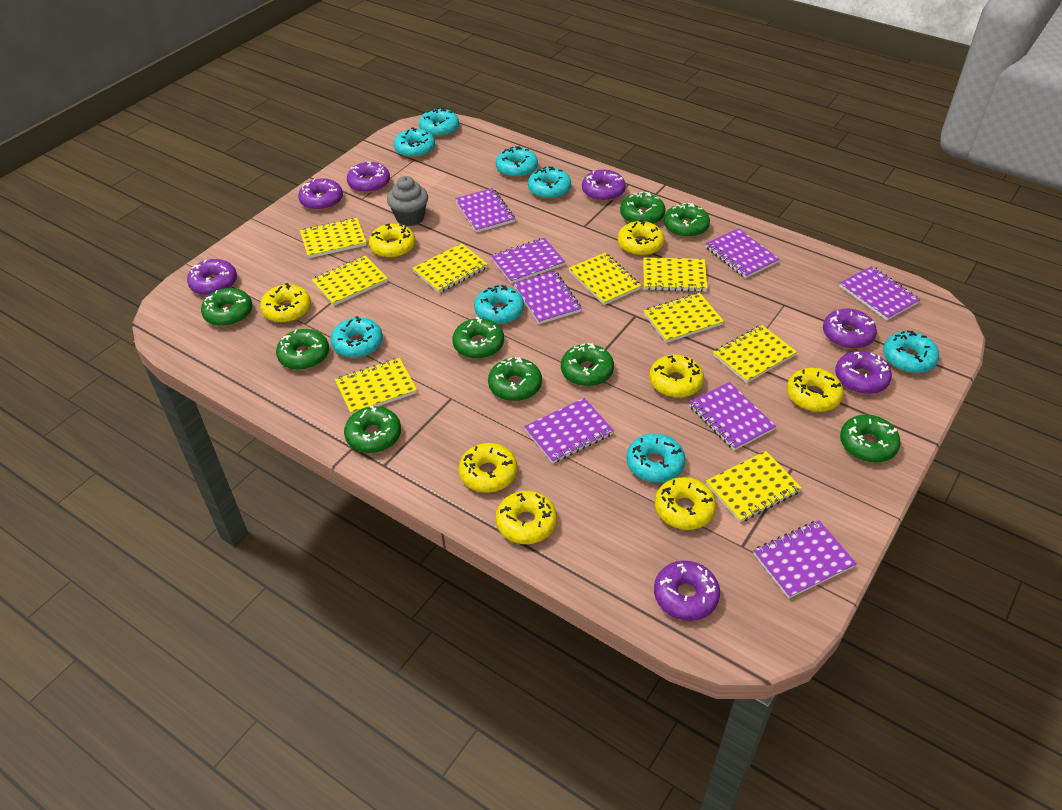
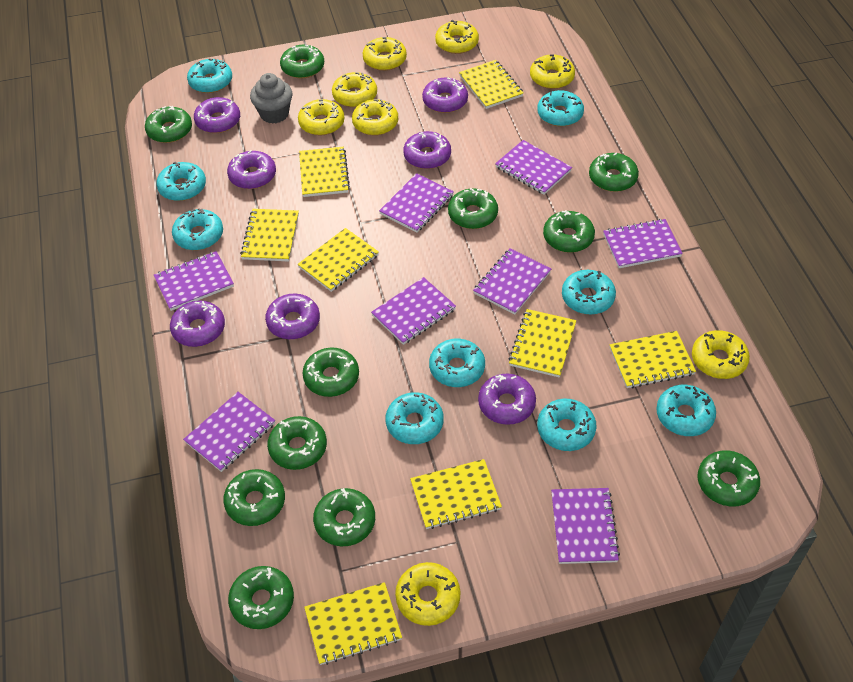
green donut: [201,288,252,326] [276,329,329,370] [344,405,401,453] [452,317,504,359] [488,357,542,401] [561,343,614,386] [620,192,666,224] [664,203,710,238] [840,415,901,463] = 9 -> [145,106,192,143] [223,469,285,526] [228,566,294,629] [267,416,327,470] [280,44,324,78] [303,348,359,397] [313,488,375,546] [448,188,498,229] [543,210,595,253] [589,152,639,192] [697,450,760,507] = 11
turquoise donut: [330,316,383,358] [394,127,435,158] [419,108,459,137] [474,285,524,324] [496,146,538,178] [528,166,571,199] [626,434,685,483] [883,331,939,373] = 8 -> [156,161,206,201] [172,209,223,250] [187,59,232,93] [385,392,444,444] [429,339,485,387] [537,90,584,127] [537,399,597,451] [562,270,616,315] [656,385,716,436] = 9
yellow notebook: [300,218,367,258] [311,256,388,306] [335,358,417,415] [412,243,488,293] [568,253,641,305] [643,257,707,292] [643,293,724,343] [706,451,802,522] [713,325,797,383] = 9 -> [240,209,299,261] [298,228,379,292] [299,147,350,197] [304,582,402,665] [410,459,502,529] [459,60,523,109] [508,309,576,378] [610,331,696,388] = 8

